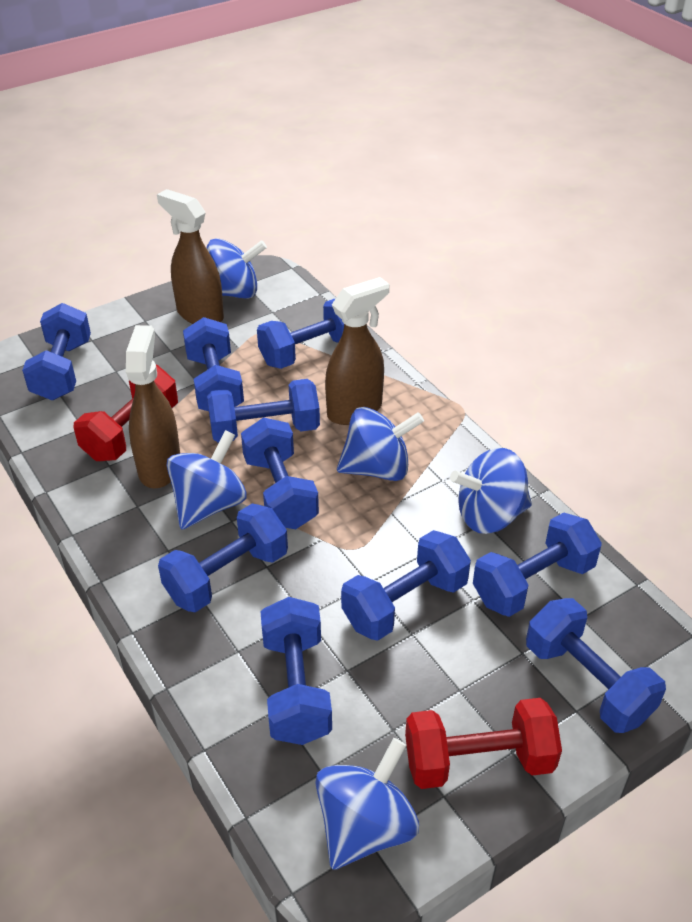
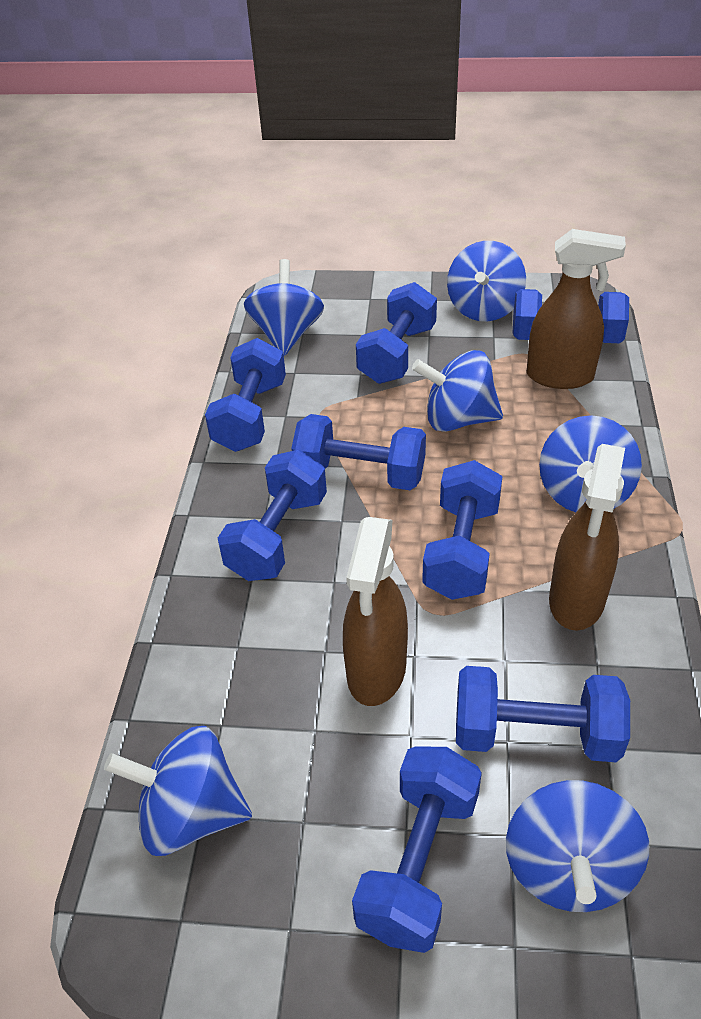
blue dumbbell: [22,303,91,400] [158,503,288,612] [183,317,244,411] [207,379,320,443] [241,418,319,529] [257,298,344,369] [260,597,332,745] [341,530,471,641] [473,512,602,617] [526,598,666,733] = 10 -> [205,338,286,452] [218,450,327,581] [291,414,426,490] [352,746,482,953] [356,282,437,384] [422,460,503,600] [456,666,630,762] [513,289,629,343] = 8
blue spinning top: [167,430,247,530] [206,238,267,299] [315,738,419,870] [337,407,424,481] [450,448,532,534] = 5 -> [104,726,252,856] [244,259,324,356] [412,350,503,432] [447,241,526,321] [506,780,649,912] [539,415,642,512] = 6
red dumbbell: [74,365,178,461] [405,698,562,789] = 2 -> none = 0

